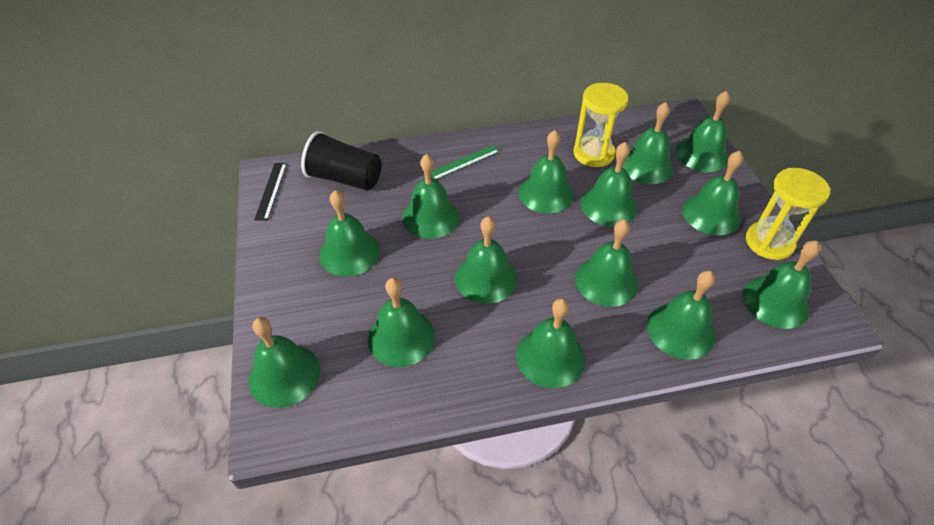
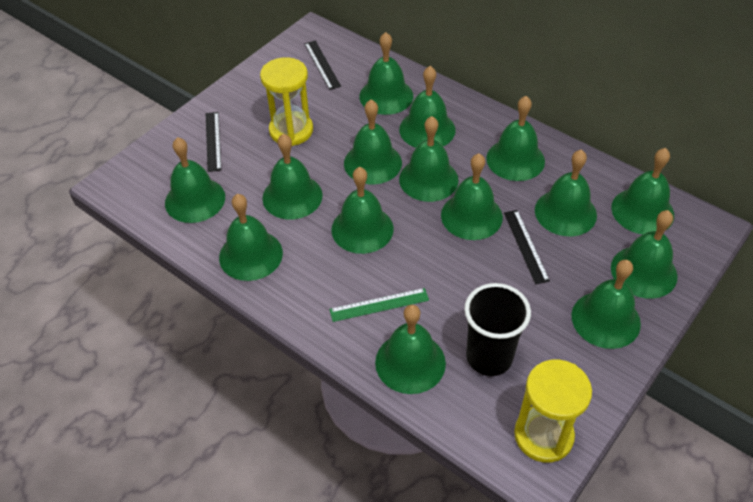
black ruler: [254,163,287,221] = 1 -> [206,112,221,172] [304,41,341,90] [504,210,550,284] = 3
green bell: [249,317,320,408] [319,190,380,277] [368,278,435,367] [402,154,459,239] [455,216,517,304] [516,298,585,388] [518,130,574,214] [575,219,638,307] [581,142,638,226] [622,102,674,184] [647,270,715,360] [675,91,730,172] [682,151,743,235] [742,240,820,329] = 14 -> [165,137,225,223] [219,194,283,281] [262,134,323,219] [331,167,394,254] [344,100,402,184] [359,32,413,115] [375,305,446,394] [399,66,456,148] [399,116,459,202] [441,153,503,240] [486,96,545,181] [535,149,597,236] [571,260,641,349] [611,148,674,234] [611,210,678,299] = 15

